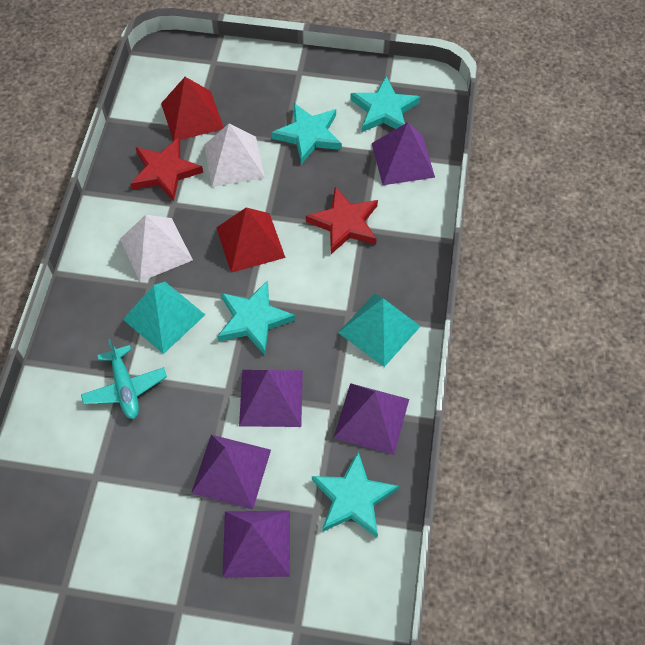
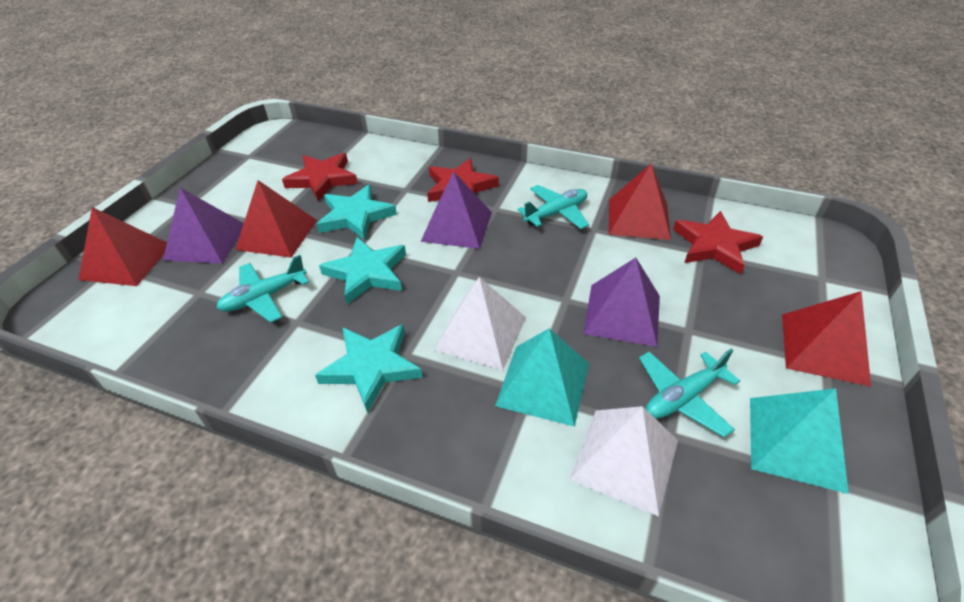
purple pyramid: [191,435,271,509] [222,510,290,578] [239,370,303,427] [334,383,409,455] [372,122,435,185] = 5 -> [163,188,244,264] [421,172,492,249] [583,258,660,347] = 3
red pyramid: [161,77,224,142] [216,207,286,273] = 2 -> [79,207,167,286] [235,180,317,258] [609,164,671,240] [782,291,871,387] = 4
red star: [130,137,203,202] [306,187,378,254] = 2 -> [282,153,358,201] [427,158,499,202] [673,211,763,274] = 3
turquoise plane: [81,339,167,419] = 1 -> [217,255,309,322] [517,185,589,229] [639,349,740,437] = 3
turquoise star: [217,280,295,355] [272,103,342,165] [312,451,399,538] [350,76,420,132] = 4 -> [315,324,423,413] [317,185,397,240] [319,237,406,304] = 3

